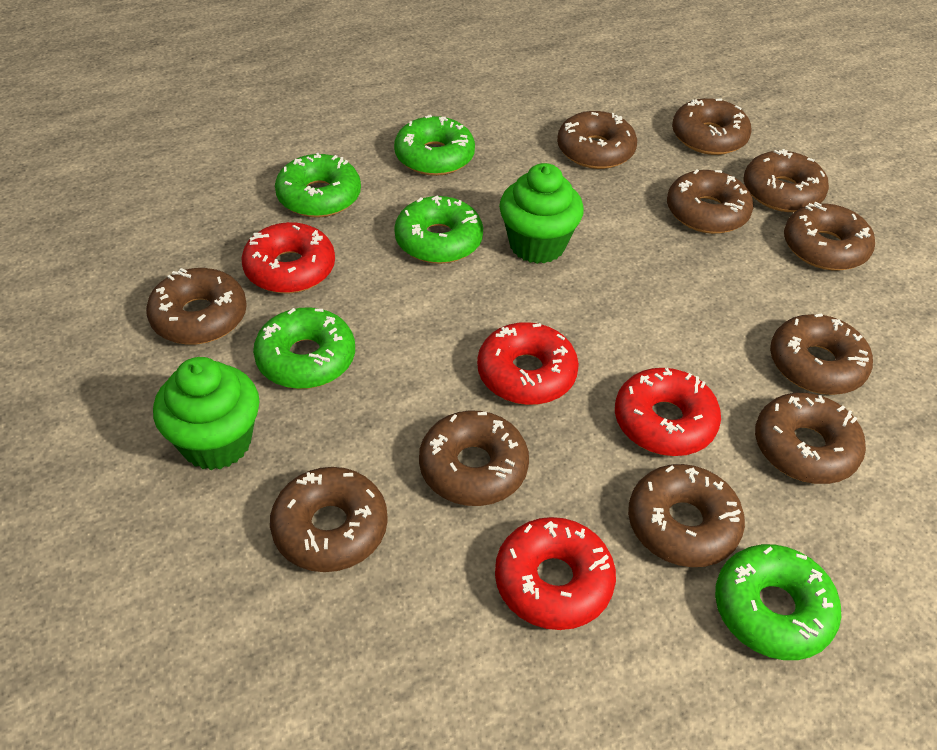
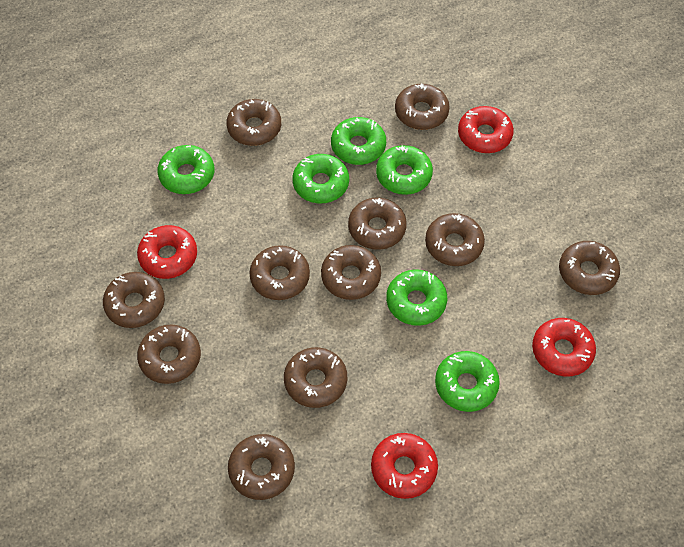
green cupcake: [153,357,260,470] [499,163,584,264] = 2 -> none = 0
green donut: [253,307,355,389] [275,153,361,217] [394,115,475,176] [394,196,483,264] [715,544,841,660] = 5 -> [157,145,214,194] [293,154,349,203] [331,117,386,165] [376,145,433,195] [386,269,447,326] [435,351,500,412] = 6

